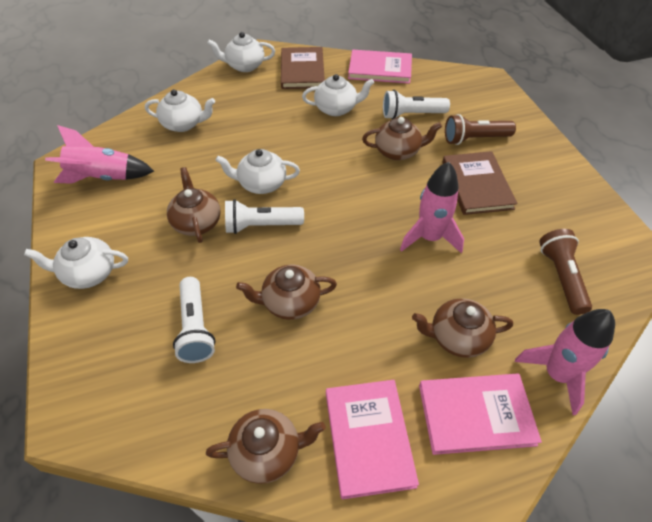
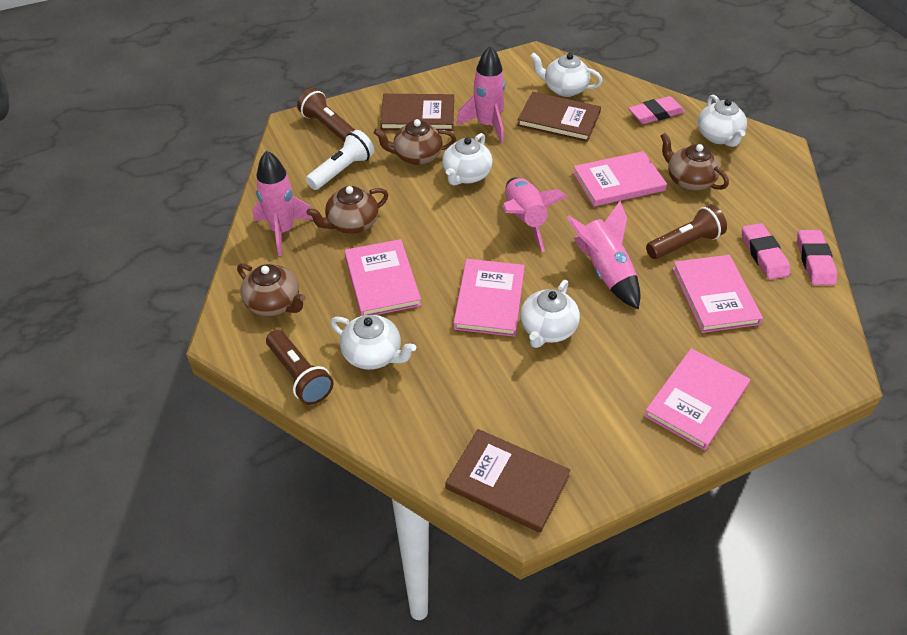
brown book: [281,47,325,89] [442,151,517,215] = 2 -> [380,94,454,131] [446,429,571,533] [517,92,601,142] = 3
brown flashlight: [445,114,516,145] [539,229,592,315] = 2 -> [266,330,334,405] [297,88,355,142] [646,205,727,259] = 3
brown teapot: [167,167,221,243] [206,409,326,484] [236,265,337,320] [362,117,442,160] [412,298,513,358] = 5 -> [237,263,306,316] [306,186,389,234] [374,119,456,165] [660,133,729,191] = 4
pink book: [326,380,419,500] [348,50,412,84] [419,373,542,455] = 3 -> [344,239,421,316] [453,259,525,337] [573,151,667,206] [644,348,750,450] [672,255,763,333] = 5
pink eraser: none = 0 -> [628,96,685,124] [742,223,790,280] [797,230,837,285] = 3
pink rocket: [45,125,154,184] [400,162,464,253] [515,309,615,415] = 3 -> [253,150,313,256] [457,46,505,143] [503,177,568,252] [566,201,641,309] = 4
white flashlight: [173,277,215,363] [225,199,304,234] [383,90,450,119] = 3 -> [306,130,374,190] = 1

